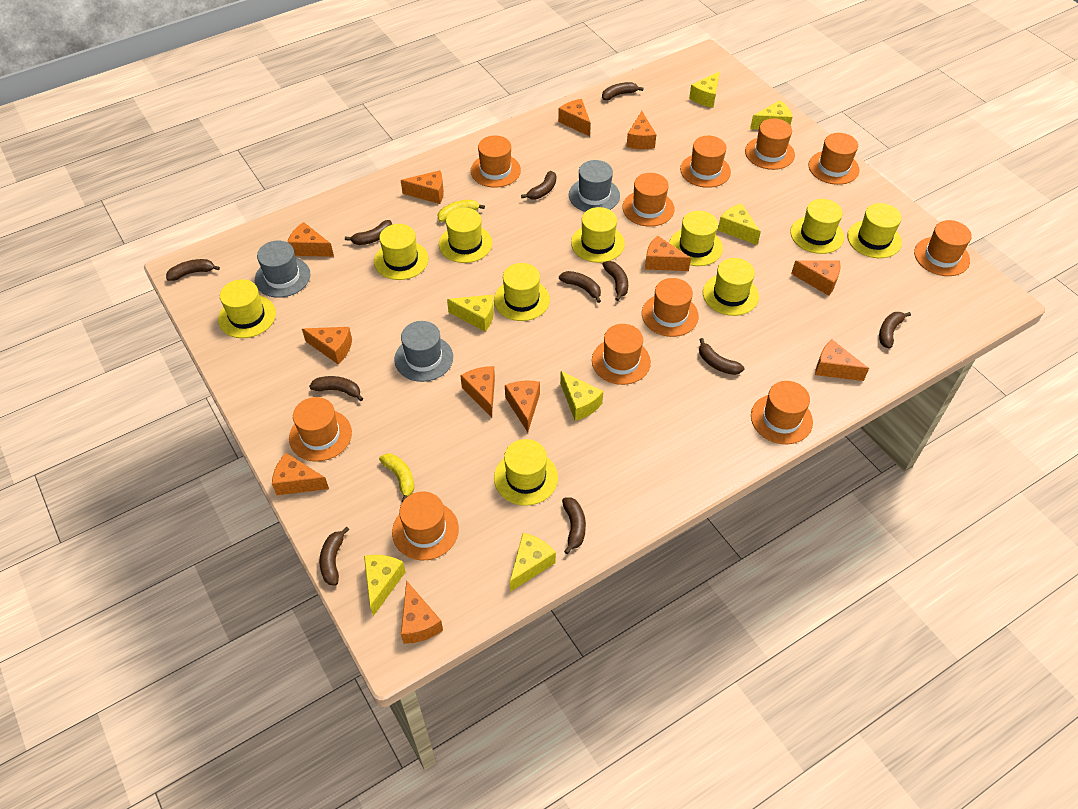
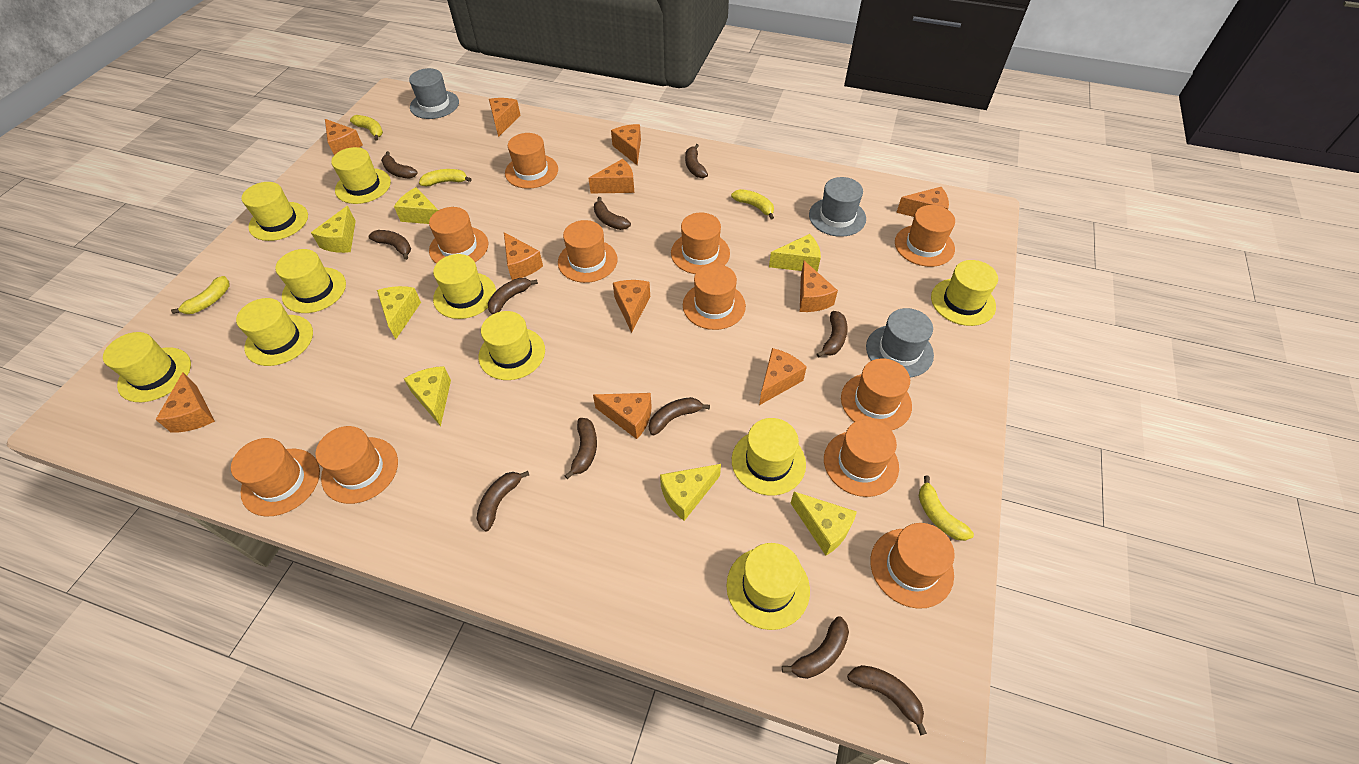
orange cheese: [272,453,329,495] [287,222,334,257] [302,327,352,364] [401,170,444,204] [401,580,443,644] [460,366,495,418] [505,381,540,432] [558,99,591,137] [626,111,656,149] [645,236,691,271] [791,260,841,296] [815,340,869,381] = 12 -> [155,373,215,433] [325,119,363,155] [489,98,520,137] [504,232,543,280] [588,159,634,193] [593,393,652,439] [611,124,641,165] [613,280,650,333] [759,348,807,405] [800,261,838,312] [896,187,949,217] = 11
yellow banana: [379,454,414,502] [438,200,485,222] = 2 -> [171,276,229,314] [350,115,383,140] [419,169,472,186] [731,189,774,219] [919,475,974,541] = 5

